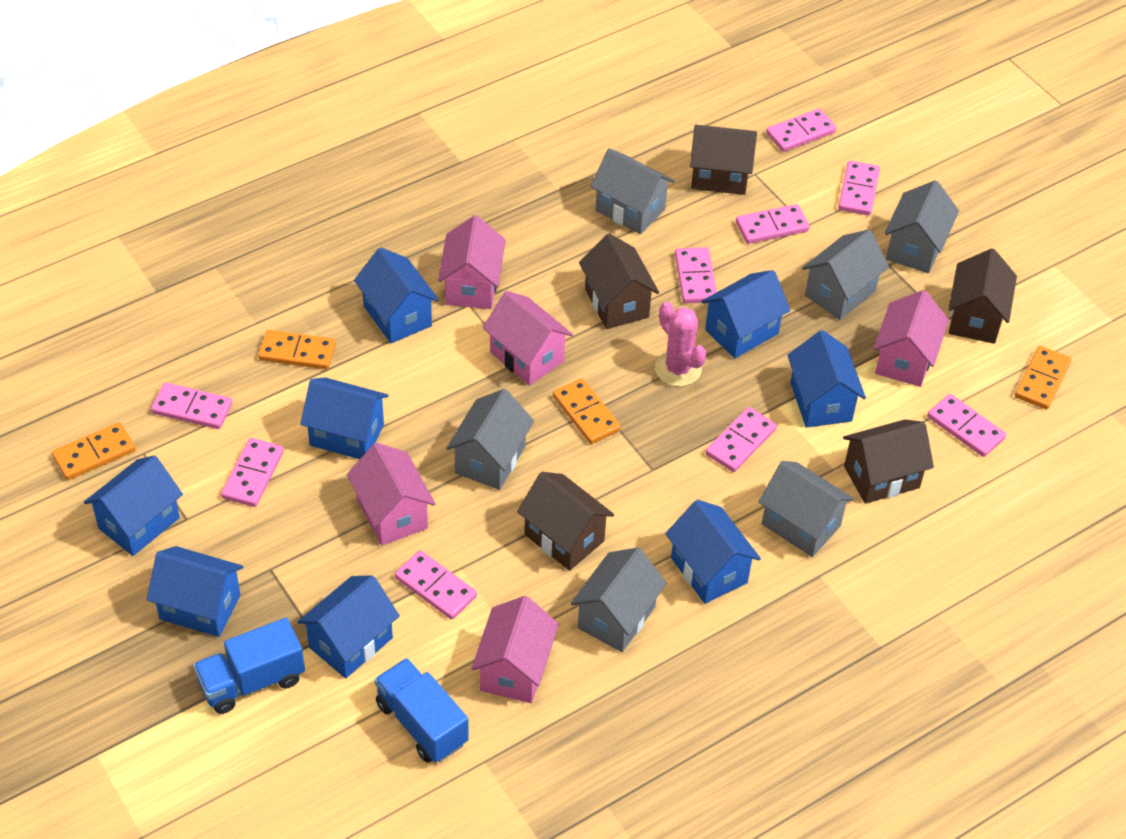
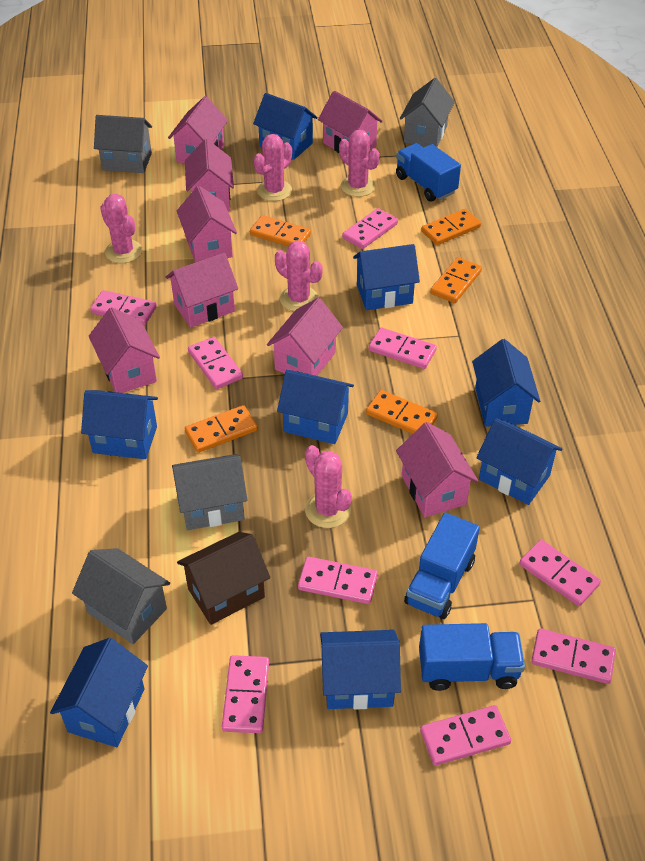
blue truck: [193,618,305,714] [374,658,469,762] = 2 -> [396,143,461,202] [404,513,480,619] [419,623,525,691] = 3
brown house: [517,472,614,571] [579,234,659,329] [690,125,757,195] [843,419,934,504] [948,248,1017,344] = 5 -> [177,532,270,625] = 1
grey house: [446,389,534,490] [570,547,667,652] [590,148,674,234] [759,461,854,557] [802,229,889,320] [884,180,959,273] = 6 -> [72,548,170,644] [94,115,152,173] [172,454,248,530] [400,78,455,147] = 4
orange domino: [52,422,136,480] [258,330,336,369] [553,378,621,444] [1015,346,1071,410] = 4 -> [185,405,257,453] [250,215,311,246] [366,390,438,434] [421,209,481,245] [430,257,482,303] = 5
pink cactus: [655,302,706,387] = 1 -> [100,194,142,263] [254,134,292,201] [275,241,323,311] [305,445,352,528] [339,130,380,197] = 5
pink house: [347,443,436,546] [438,215,506,309] [471,596,559,703] [483,291,573,386] [873,290,949,387] = 5 -> [89,307,160,393] [165,253,238,328] [168,96,228,164] [177,186,237,263] [185,139,234,211] [267,298,343,376] [318,91,383,153] [396,422,479,517] = 8

